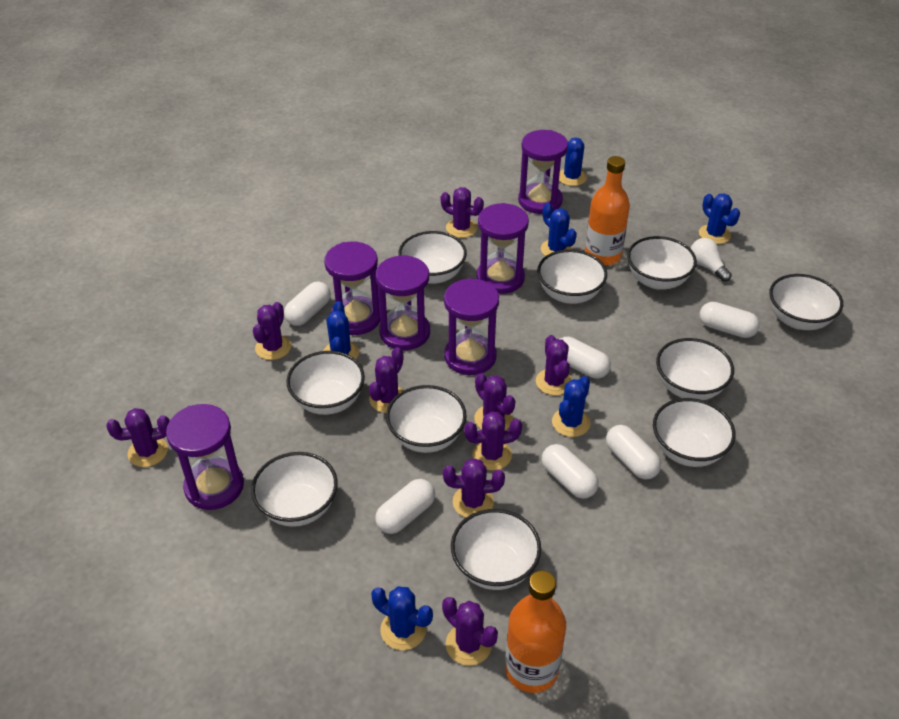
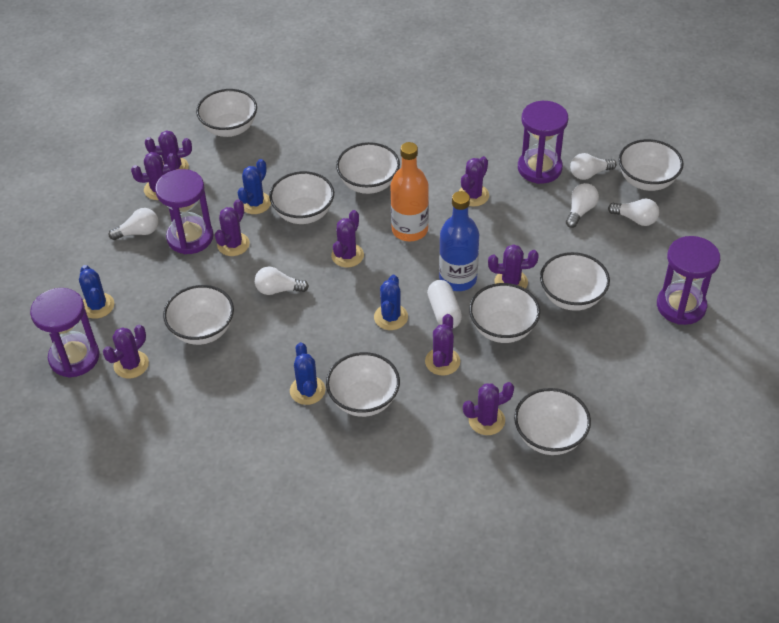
blue bottle: none = 0 -> [439,191,479,291] = 1
blue cactus: [324,301,359,359] [371,586,433,650] [541,203,577,256] [552,376,591,437] [559,137,587,186] [699,193,740,244] = 6 -> [79,265,114,319] [237,159,271,214] [290,342,326,405] [374,275,408,330] = 4
orange bottle: [505,571,566,693] [585,156,630,266] = 2 -> [390,142,429,242] = 1
purple hourglass: [166,404,244,510] [324,242,380,335] [375,255,430,350] [444,278,499,375] [476,203,529,294] [518,130,568,214] = 6 -> [30,288,100,378] [155,169,214,254] [518,101,568,184] [657,236,720,325] = 4
white bowl: [251,452,338,527] [286,351,365,415] [386,385,467,453] [398,231,467,284] [451,509,541,590] [537,249,607,304] [627,236,697,289] [653,398,736,467] [656,338,734,400] [769,274,843,330] = 10 -> [163,285,234,345] [196,89,257,137] [269,171,334,224] [326,352,400,417] [336,142,400,194] [469,283,540,343] [514,388,591,455] [540,252,610,311] [619,139,684,191] = 9
white capsule: [284,281,331,326] [375,479,435,534] [542,444,599,499] [560,337,611,379] [606,425,661,480] [699,302,760,338] = 6 -> [427,280,462,328] = 1
white light bulb: [691,238,732,282] = 1 -> [109,208,158,240] [255,266,309,295] [566,183,599,228] [570,153,616,180] [608,199,659,226] = 5

